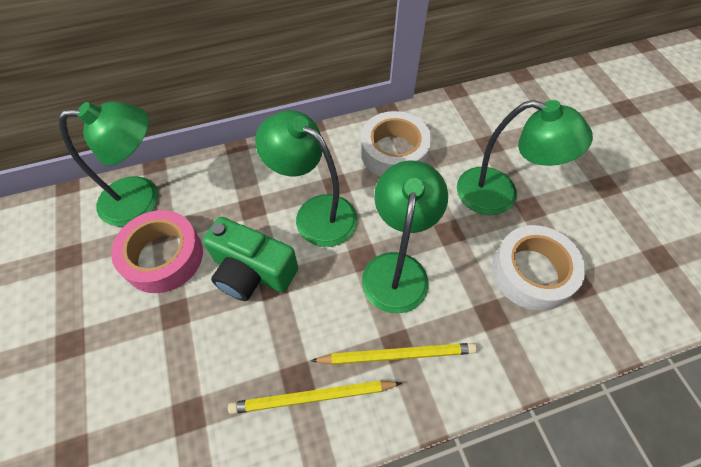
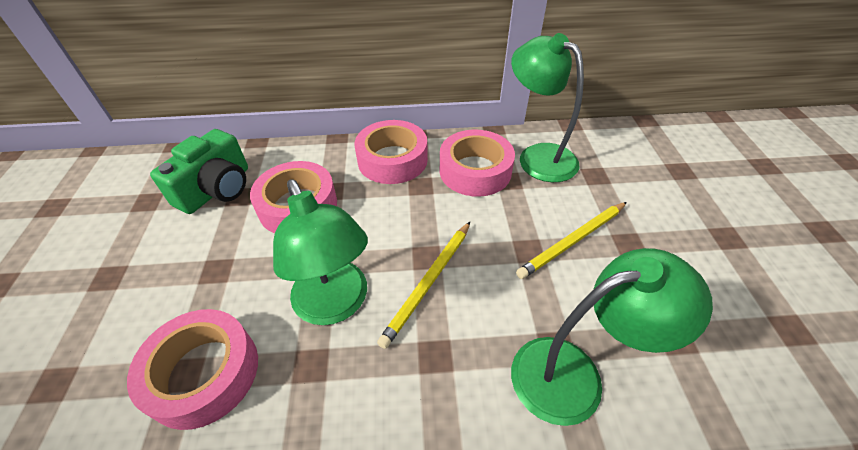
green lamp: [59,101,158,226] [255,110,358,247] [362,160,448,314] [457,100,593,215] = 4 -> [273,179,368,325] [511,33,584,182] [511,248,713,426] = 3
pink tape: [111,210,203,293] = 1 -> [127,309,258,430] [250,161,337,233] [354,120,428,184] [440,130,515,197] = 4
white tape: [360,111,432,177] [492,225,585,311] = 2 -> none = 0

